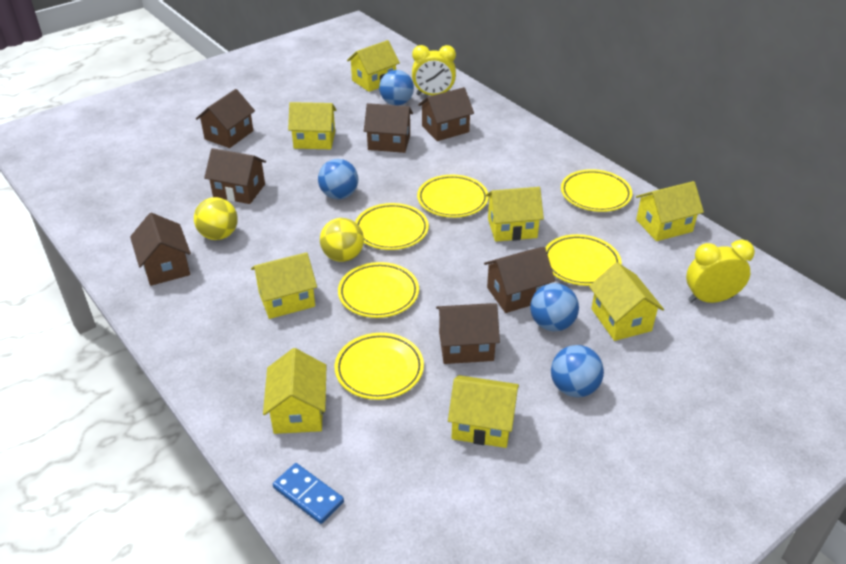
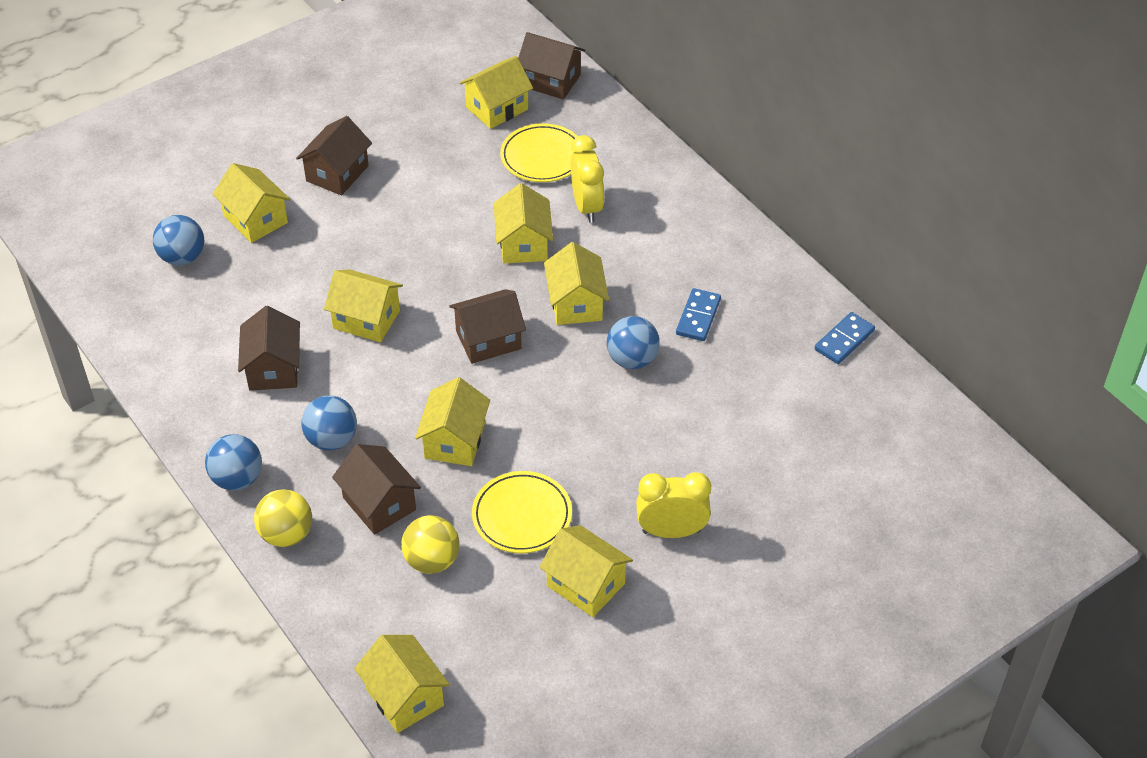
blue domino: [273,463,344,524] = 1 -> [676,288,721,341] [815,312,875,364] = 2
brown house: [130,213,191,286] [196,89,255,148] [204,148,266,204] [364,103,413,153] [418,87,474,141] [436,303,500,364] [484,247,555,313] = 7 -> [238,306,300,391] [296,116,372,195] [332,444,421,535] [449,289,526,364] [518,32,585,99] = 5
yellow plate: [335,333,424,400] [338,262,419,318] [355,203,429,250] [417,175,489,218] [545,234,622,286] [561,169,632,212] = 6 -> [472,471,572,553] [500,123,578,182] = 2

